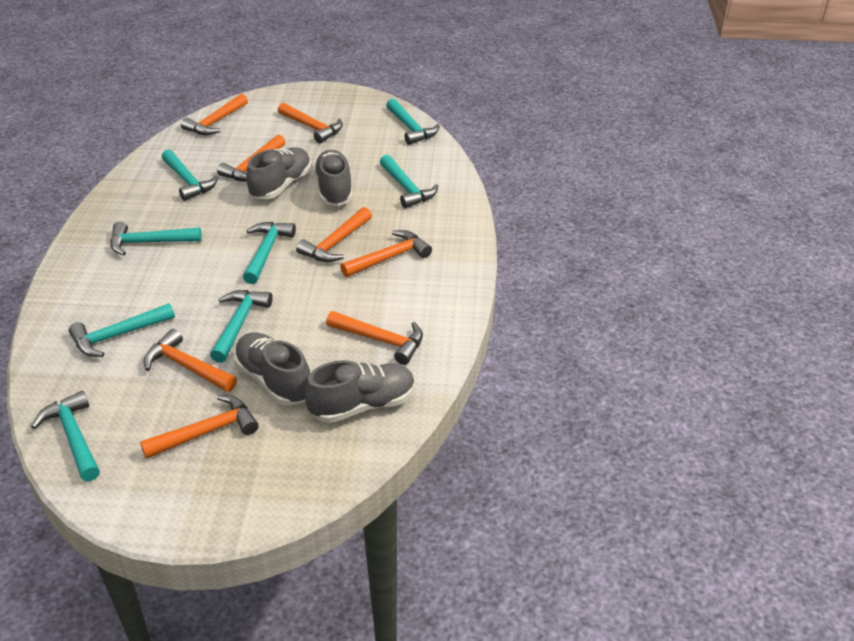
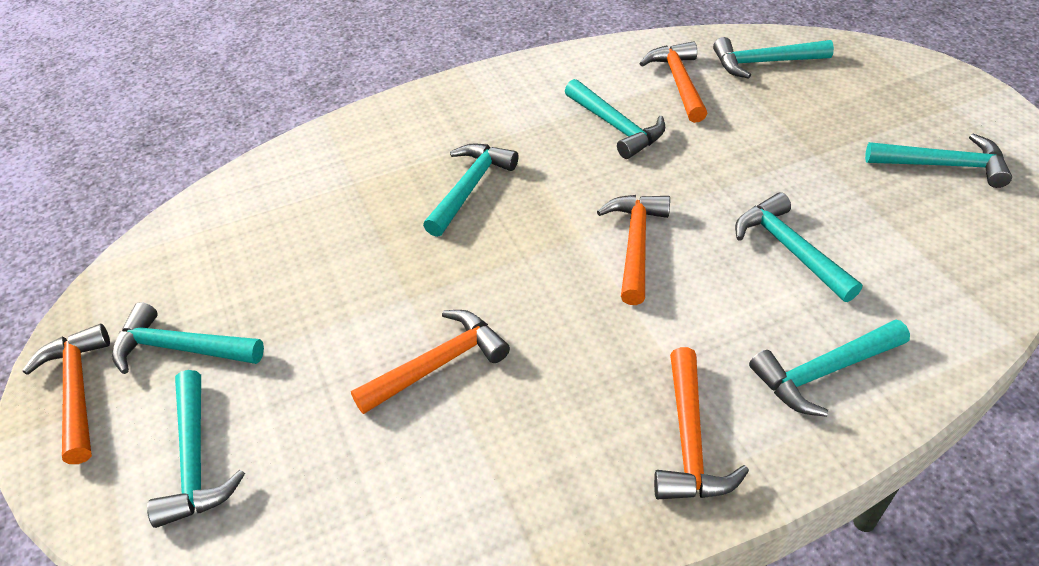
grey shoe: [234,332,310,406] [246,147,311,199] [304,360,415,423] [314,150,353,206] = 4 -> none = 0
orange hammer: [140,395,259,459] [144,329,237,392] [181,94,248,135] [217,135,285,181] [278,103,343,143] [296,207,372,262] [326,311,423,365] [340,230,432,277] = 8 -> [22,324,110,464] [351,310,510,414] [597,195,670,305] [639,41,707,123] [654,347,749,499] = 5

